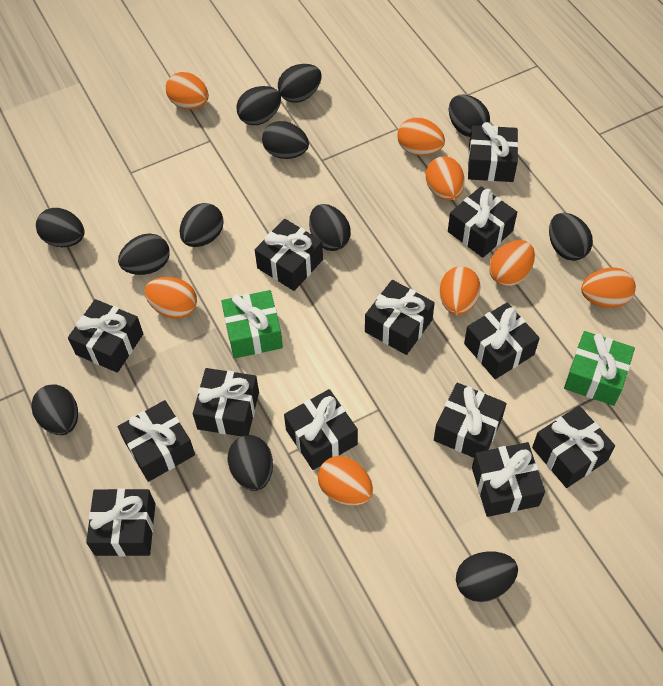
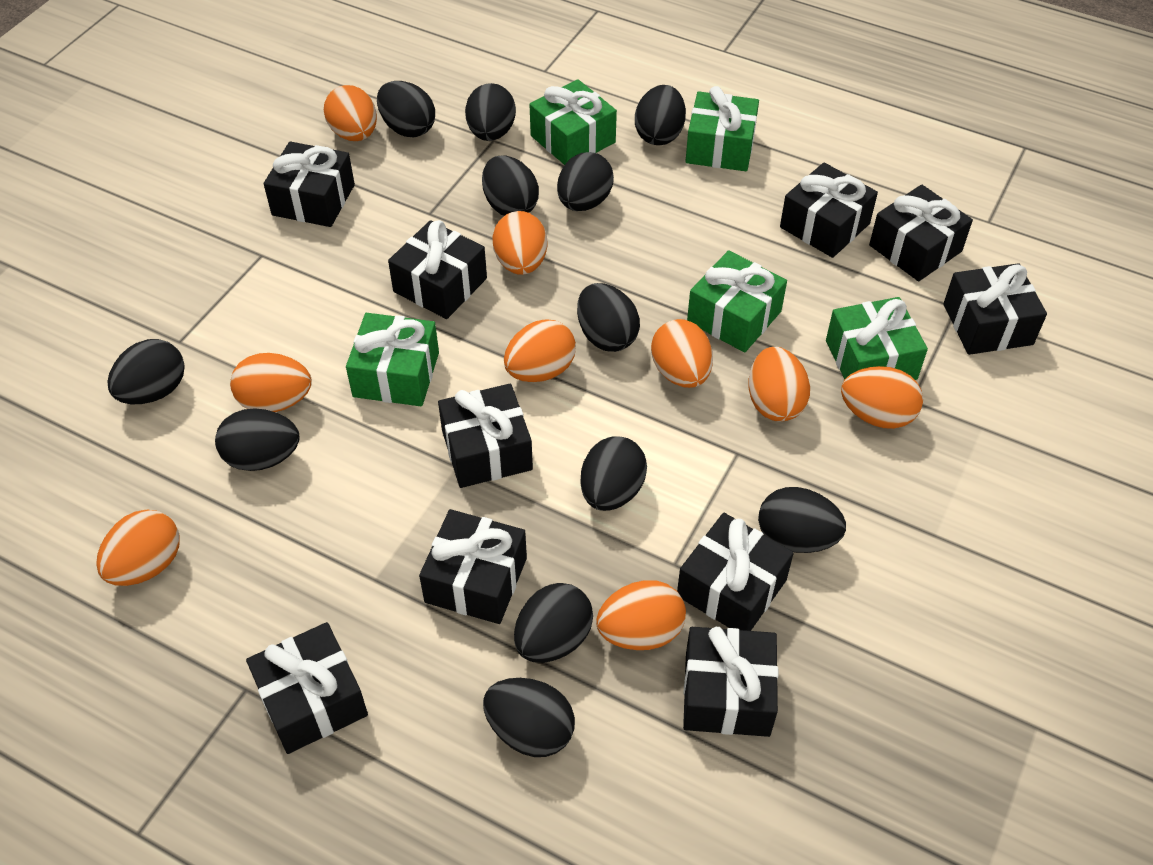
black gift: [68,299,143,373] [86,488,155,556] [118,400,195,482] [193,368,259,437] [255,219,323,291] [284,389,358,470] [365,280,435,355] [434,383,507,458] [448,186,517,258] [464,302,539,379] [468,122,518,182] [472,442,545,517] [532,405,615,488] = 13 -> [246,622,368,754] [264,141,355,227] [388,220,487,319] [419,509,527,624] [438,384,533,488] [677,513,794,631] [683,627,778,737] [780,163,878,258] [869,185,973,281] [943,263,1047,355] = 10
green gift: [221,290,283,359] [564,331,635,406] = 2 -> [346,313,439,406] [529,79,617,165] [685,86,759,171] [687,250,787,353] [826,297,928,380] = 5
orange egg: [144,277,197,319] [166,72,209,109] [318,456,373,506] [397,118,445,156] [425,156,465,201] [440,266,481,315] [489,240,535,286] [581,267,636,308] = 8 -> [96,510,180,586] [230,353,312,412] [324,85,377,141] [492,211,548,275] [504,319,576,382] [596,580,686,650] [651,319,713,388] [749,347,810,422] [841,366,923,429] = 9

